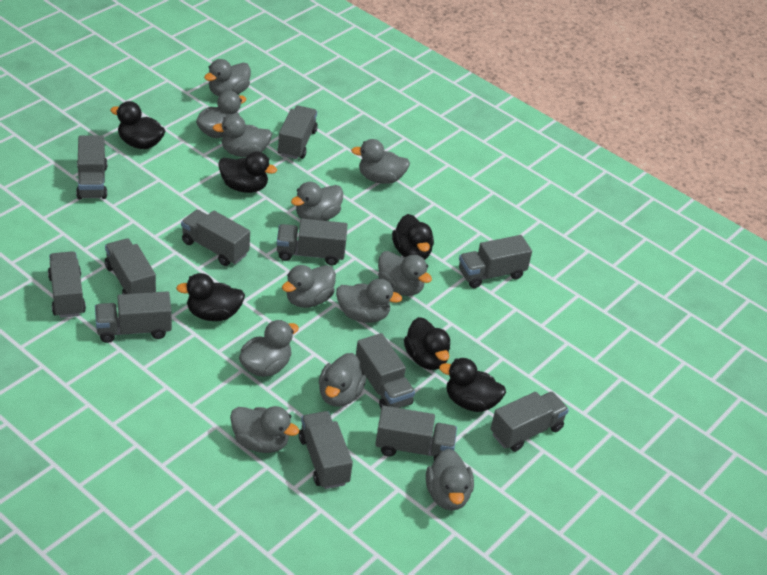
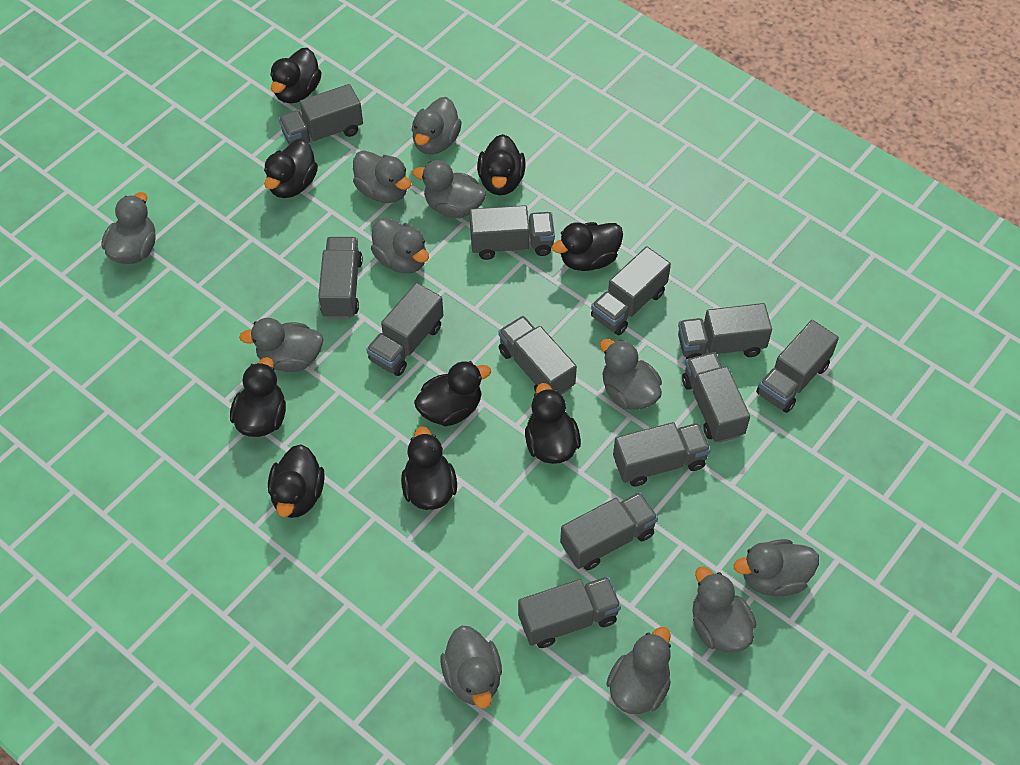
black duck: [110,101,165,149] [176,273,245,321] [218,151,277,193] [392,214,434,260] [404,317,450,370] [439,358,506,412] = 6 -> [230,357,286,437] [264,139,318,198] [268,444,325,518] [270,48,322,103] [401,426,457,510] [414,361,491,426] [477,134,526,195] [525,383,581,464] [552,222,623,271] = 9
grey duck: [196,91,246,138] [204,59,251,96] [213,114,272,157] [230,406,299,453] [239,320,299,377] [282,265,336,308] [291,182,343,221] [319,353,366,407] [336,279,402,323] [351,139,410,184] [378,251,432,296] [426,449,474,511] = 12 -> [102,192,156,264] [239,318,324,372] [353,151,411,203] [371,217,429,274] [412,97,462,155] [413,160,486,218] [441,626,502,709] [600,339,662,410] [606,627,671,714] [692,566,756,652] [734,539,819,596] = 11

